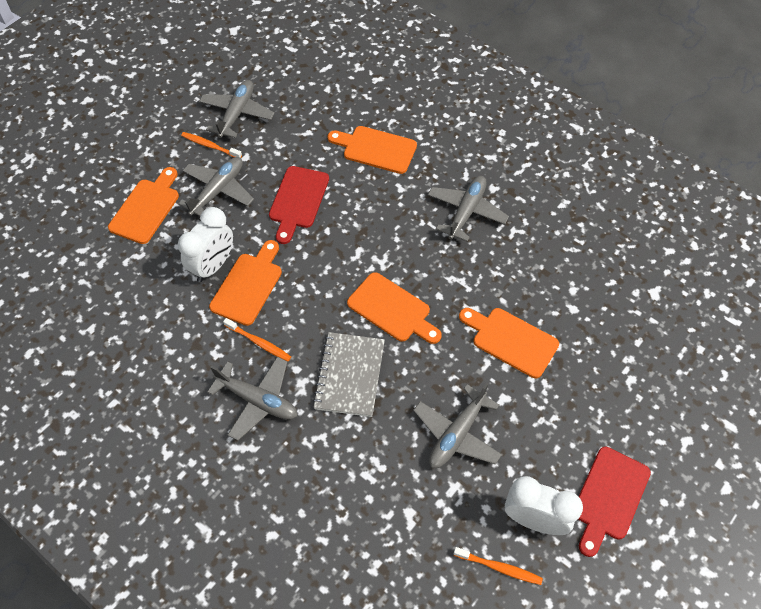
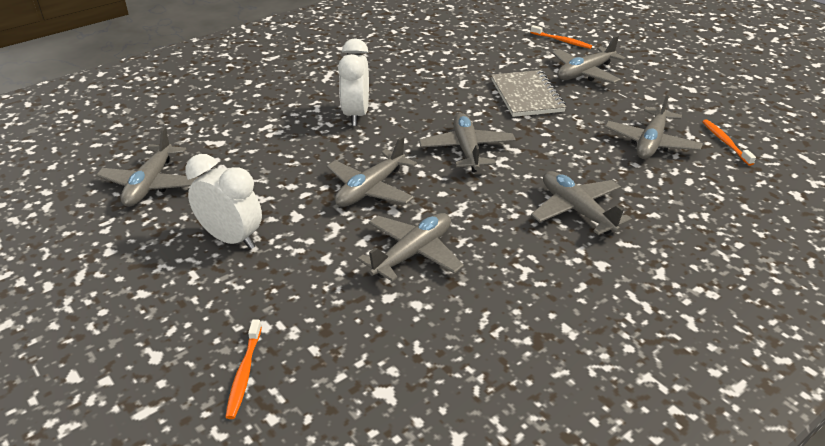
grey plane: [178,157,254,216] [199,80,274,138] [207,357,297,441] [413,383,502,468] [428,176,509,242] = 5 -> [96,127,198,207] [327,136,417,207] [358,213,464,282] [419,113,516,172] [531,171,632,235] [552,35,626,84] [604,92,703,159] = 7
orange cutting board: [108,167,179,244] [209,240,282,326] [327,126,417,174] [347,272,442,344] [459,308,559,378] = 5 -> none = 0
red cutting board: [269,166,329,244] [578,447,651,557] = 2 -> none = 0

